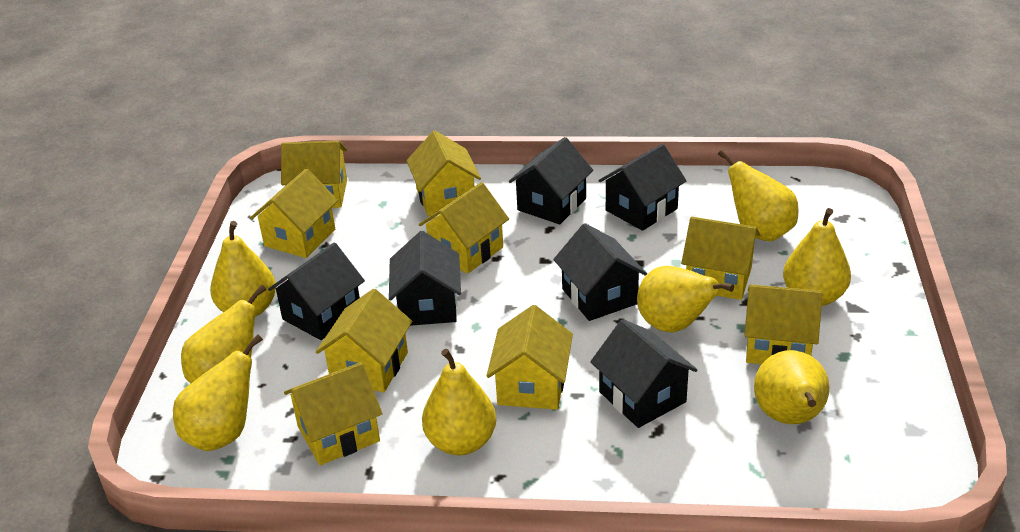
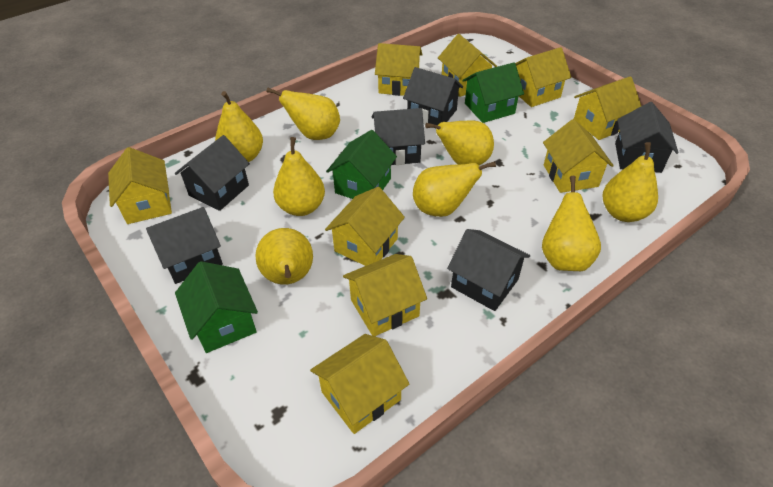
green house: none = 0 -> [175,261,258,353] [326,130,397,199] [463,62,524,123] = 3

